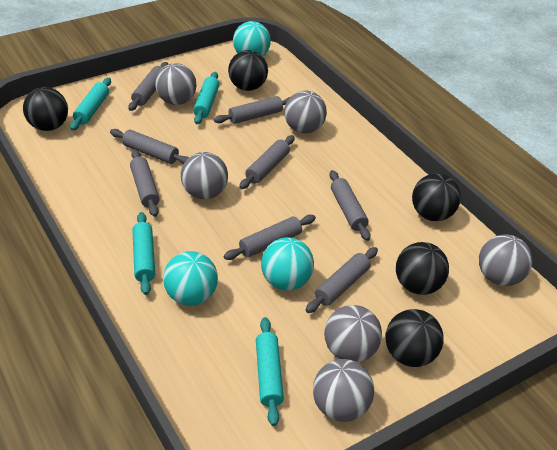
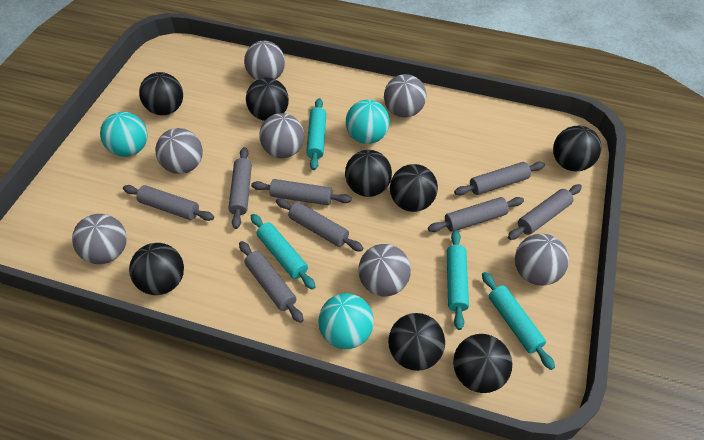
black ball: [23,87,68,131] [228,50,268,91] [385,309,444,367] [396,242,449,295] [412,173,461,221] = 5 -> [129,243,184,295] [139,72,183,115] [246,78,289,121] [345,150,392,197] [388,313,445,371] [390,164,438,212] [453,334,512,393] [553,126,601,171] = 8
grey ball: [155,63,197,105] [181,152,228,199] [284,91,327,133] [313,359,374,422] [324,305,382,363] [479,234,533,286] = 6 -> [72,214,127,264] [155,128,203,174] [244,41,285,80] [259,113,304,158] [358,244,411,296] [384,74,426,118] [515,234,569,286] = 7

